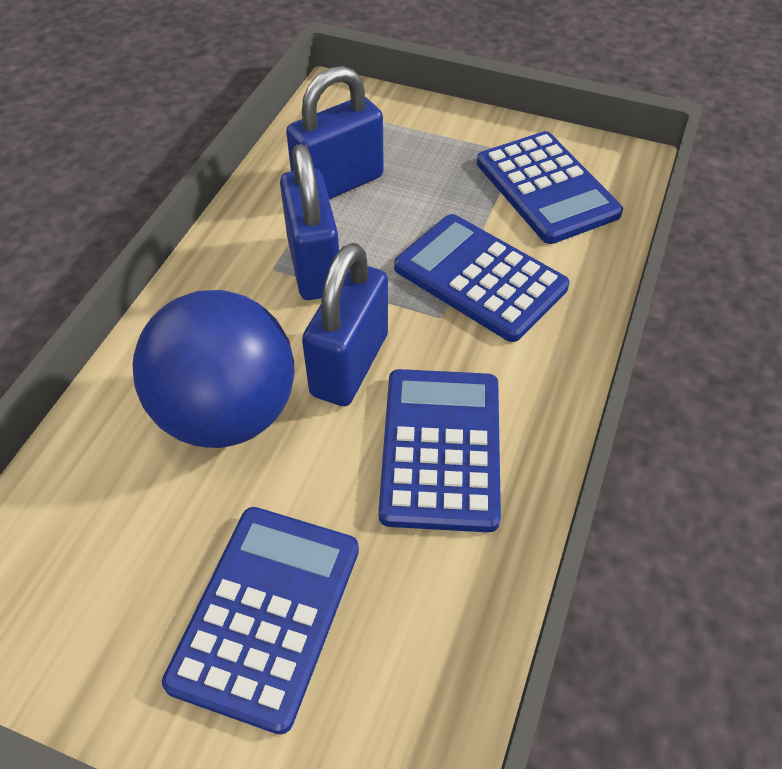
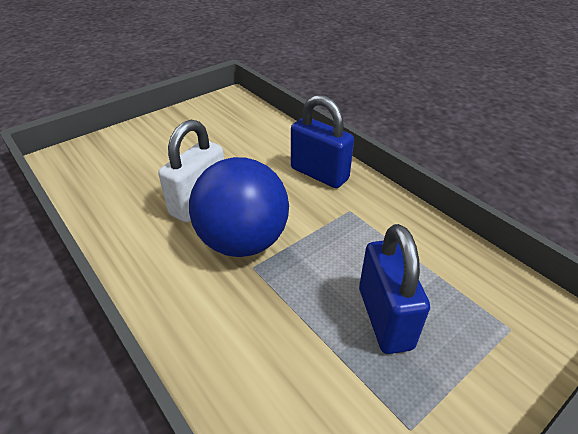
blue calculator: [162,507,359,735] [378,369,501,533] [394,214,570,342] [477,131,623,244] = 4 -> none = 0
blue padlock: [280,144,339,300] [286,66,384,199] [302,243,388,406] = 3 -> [291,95,354,188] [359,224,430,354] = 2
white padlock: none = 0 -> [158,120,224,223] = 1

